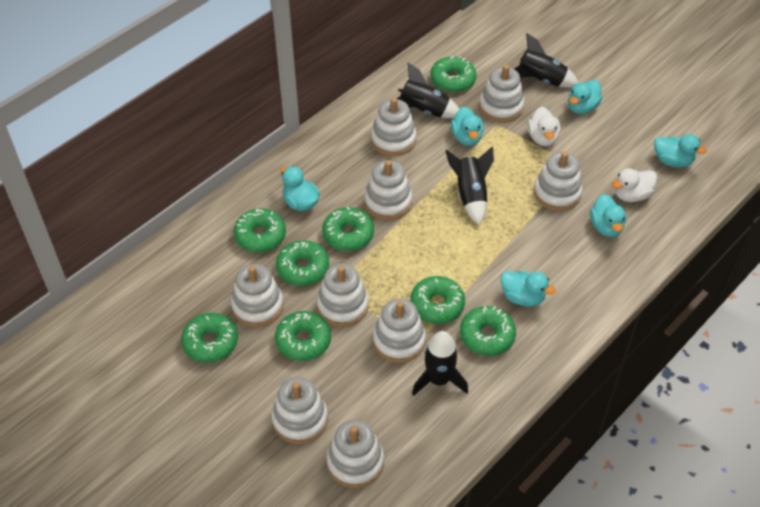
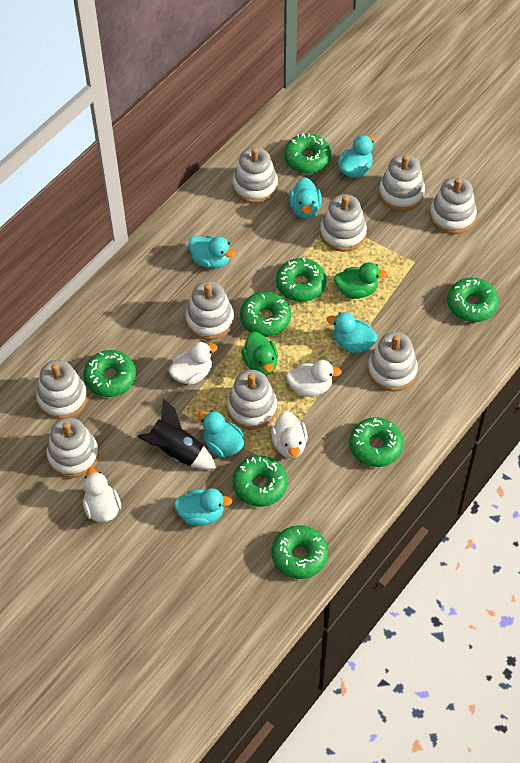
black rocket: [396,63,459,118] [412,331,468,396] [445,146,494,225] [514,33,578,88] = 4 -> [138,398,216,469] = 1
green duck: none = 0 -> [242,332,278,376] [334,262,388,299] = 2
white duck: [528,107,560,146] [612,168,657,202] = 2 -> [83,468,121,523] [168,341,218,385] [271,411,308,458] [286,360,342,397] = 4

